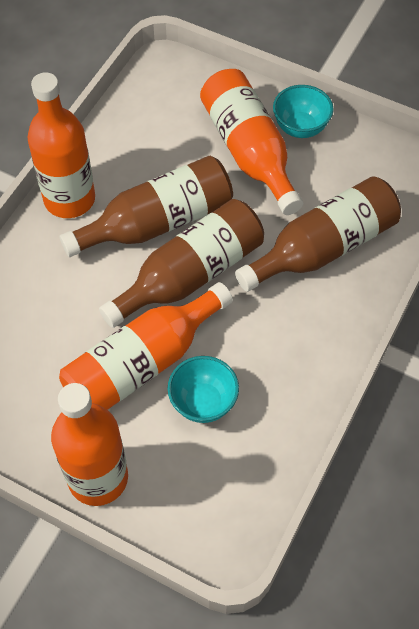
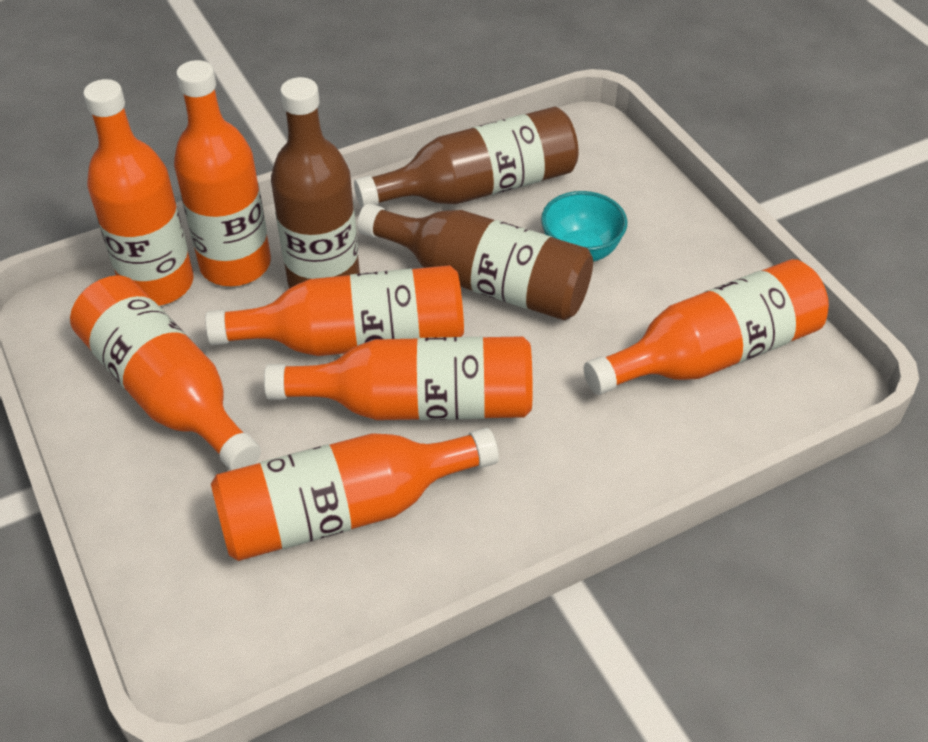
orange bottle: [28,72,95,218] [51,383,128,506] [59,282,233,410] [200,69,303,215] = 4 -> [70,275,261,471] [83,79,194,306] [174,60,271,286] [205,265,464,356] [211,428,499,561] [264,336,533,420] [584,259,829,395] = 7
turquoise bowl: [168,356,239,423] [273,85,334,138] = 2 -> [541,191,627,262] = 1

